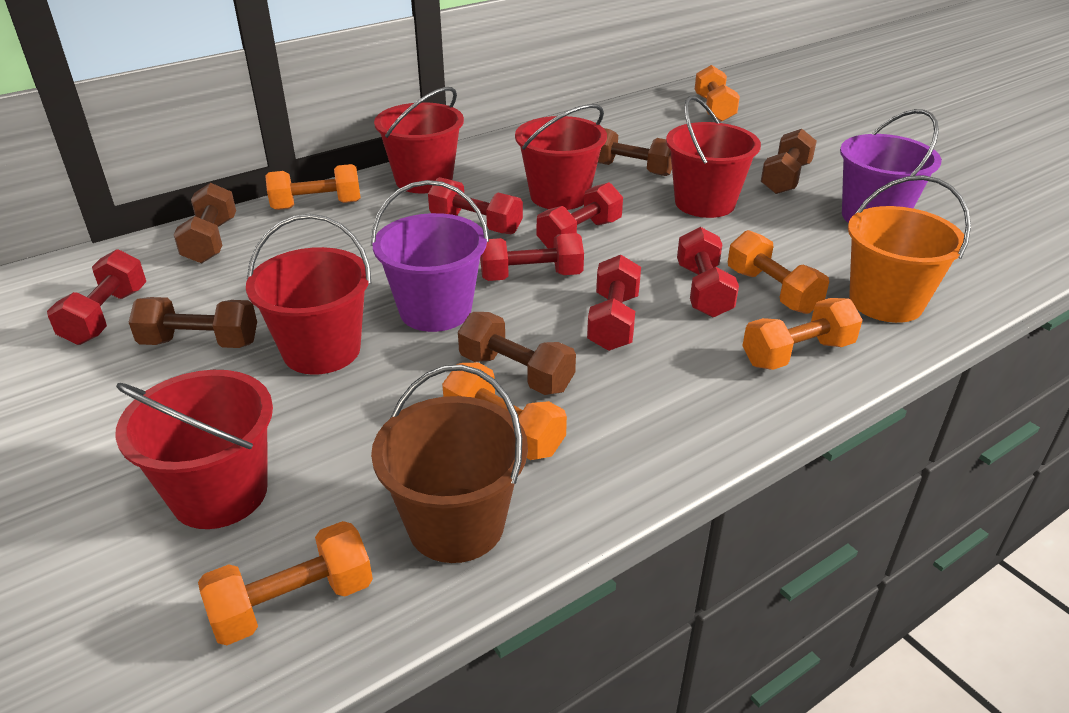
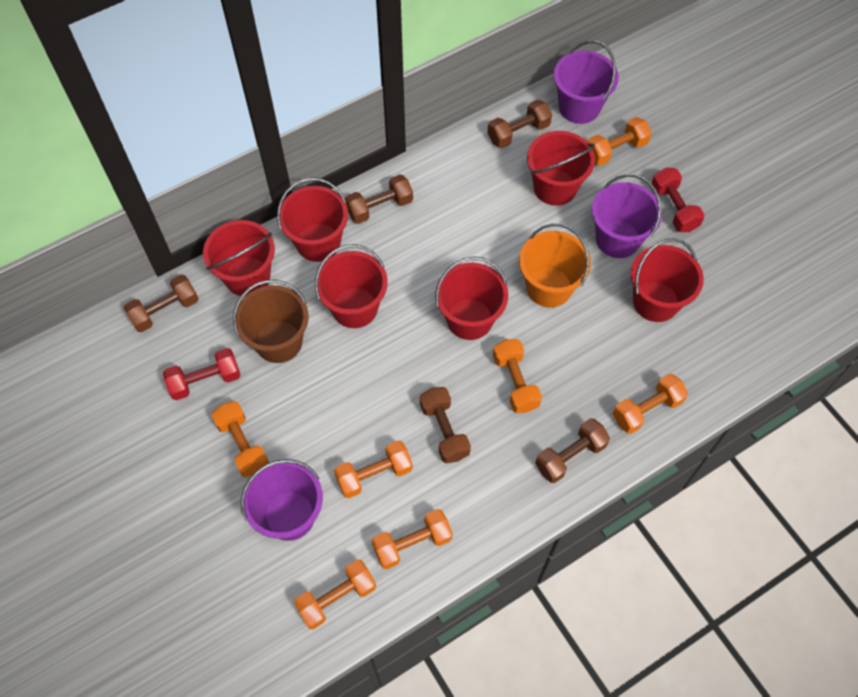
orange dumbbell: [198,521,373,645] [265,164,361,210] [442,363,567,460] [695,65,740,122] [728,230,829,314] [742,298,863,370] = 6 -> [211,401,269,477] [294,560,376,629] [334,440,413,498] [372,509,453,569] [493,339,542,413] [587,117,652,166] [613,374,688,434] = 7
purple bucket: [371,180,489,332] [840,109,942,223] = 2 -> [241,459,323,541] [554,40,619,124] [592,174,662,258] = 3
red bucket: [115,370,273,529] [246,214,371,375] [374,87,464,193] [515,104,607,210] [666,96,761,218] = 5 -> [203,220,275,297] [277,178,348,262] [315,244,388,328] [435,257,508,340] [527,131,595,206] [631,238,704,322] = 6
red dumbbell: [47,249,146,345] [428,177,523,235] [480,233,584,281] [537,182,623,248] [587,255,641,351] [677,227,739,317] = 6 -> [163,348,241,400] [652,167,705,232] = 2

